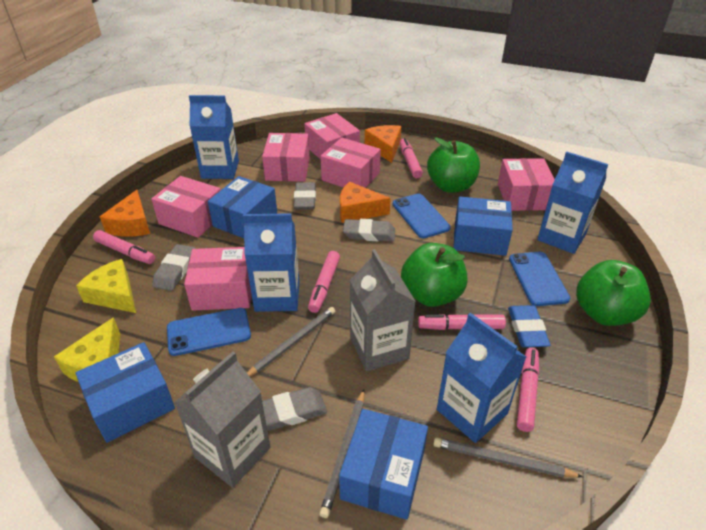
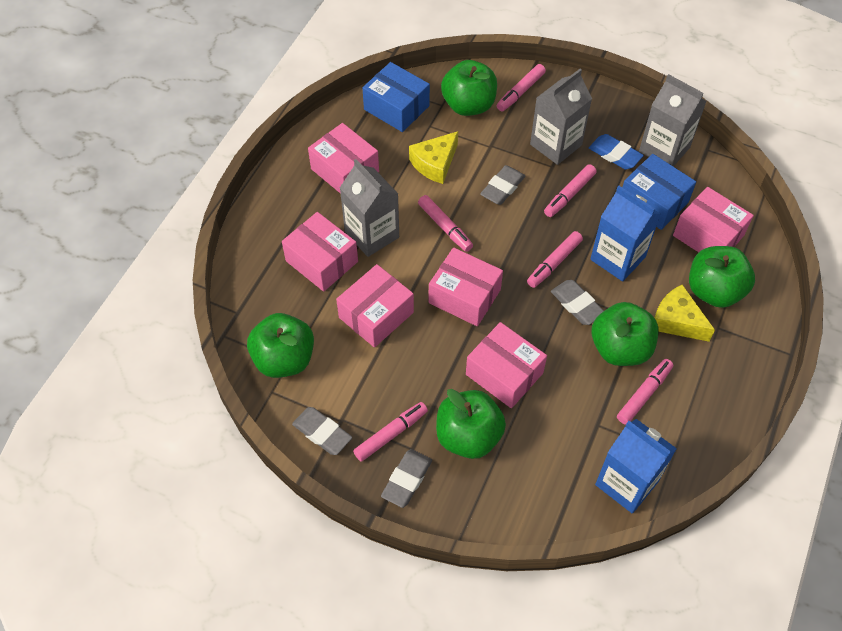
blue box: [76,342,175,443] [208,176,277,238] [339,409,428,520] [453,197,513,256] = 4 -> [362,62,430,132] [622,154,696,230] = 2
blue carton: [189,95,239,179] [243,213,299,312] [437,313,526,443] [537,152,608,254] = 4 -> [590,186,660,281] [595,419,677,513] = 2
blue phone: [167,308,251,356] [393,194,451,239] [509,252,570,306] = 3 -> none = 0
green apple: [401,243,467,307] [427,137,480,193] [576,260,651,326] = 3 -> [247,313,314,378] [436,389,506,459] [441,60,497,116] [592,302,659,366] [689,246,755,308] = 5
grey carton: [174,352,270,488] [350,249,416,372] = 2 -> [340,159,399,257] [530,69,592,165] [639,74,707,167] = 3
grey pencil: [247,307,335,376] [319,390,365,518] [433,437,583,478] = 3 -> none = 0
orange cheese: [100,190,150,237] [340,182,391,223] [365,125,401,163] = 3 -> none = 0
pink marker: [93,230,155,264] [308,251,340,313] [400,138,423,178] [418,314,506,330] [517,348,539,432] = 5 -> [353,402,428,462] [418,195,473,252] [497,64,546,111] [527,231,583,288] [544,164,596,217] [617,359,673,425] = 6

